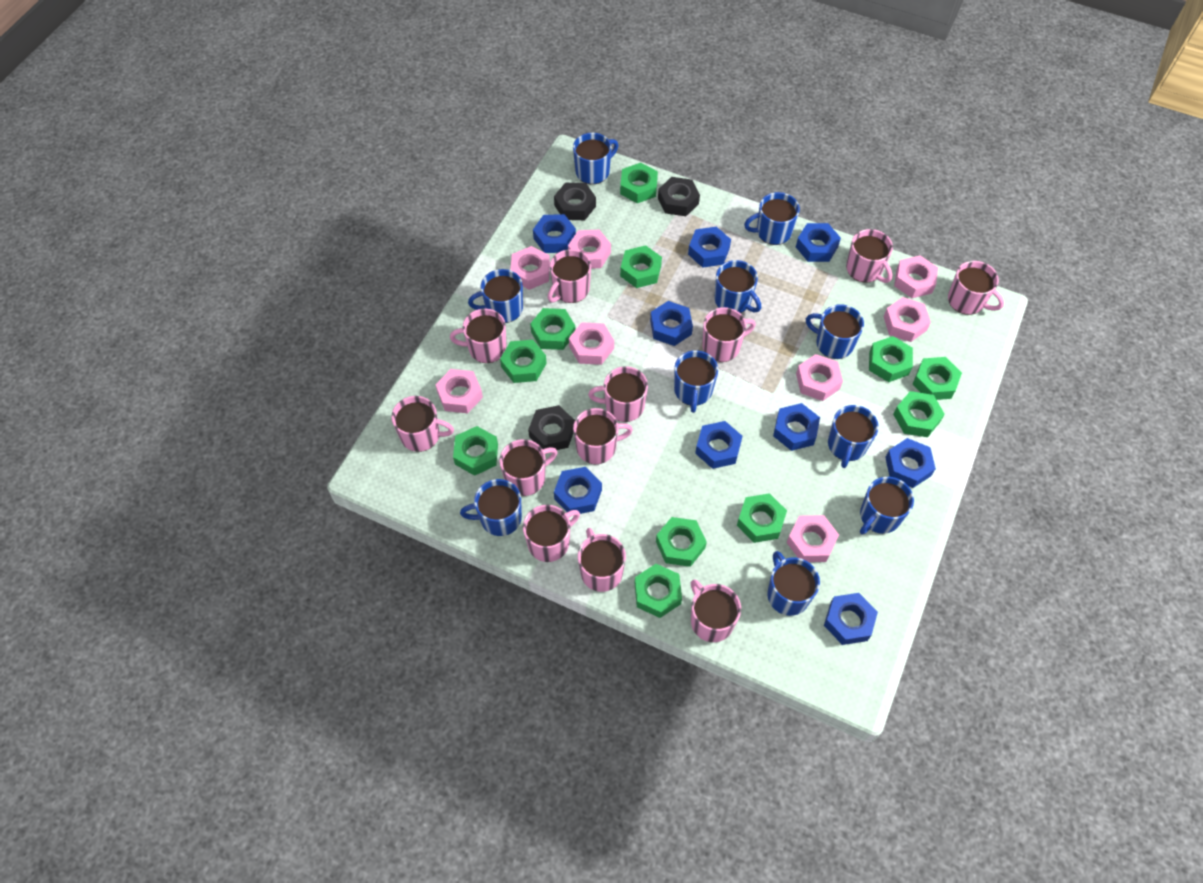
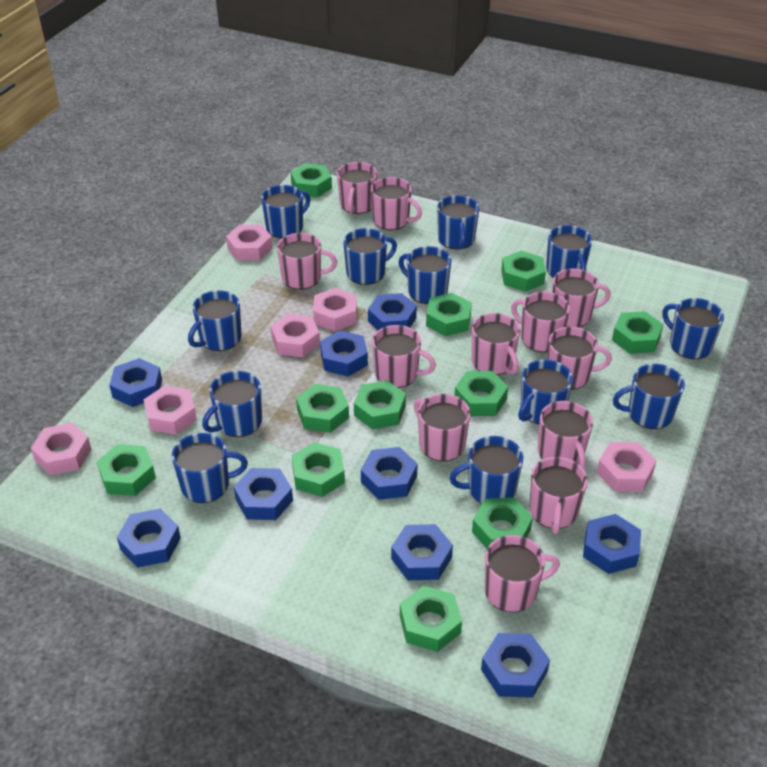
black nut: [528,405,575,450] [554,183,596,220] [658,177,700,216] = 3 -> none = 0
blue mug: [460,479,522,536] [468,269,523,323] [573,133,618,184] [674,350,718,413] [715,260,761,313] [744,192,800,245] [767,551,820,616] [806,304,864,359] [828,405,879,468] [860,477,914,535] = 10 -> [172,433,248,503] [188,290,241,351] [202,371,262,437] [261,185,310,238] [343,228,397,285] [398,246,452,304] [437,195,479,249] [450,436,523,504] [518,360,573,424] [546,225,592,278] [613,364,685,429] [662,298,724,359] = 12
pink nut: [435,369,483,413] [510,246,550,290] [568,230,611,269] [569,322,614,365] [786,515,839,562] [796,354,843,401] [884,297,931,342] [894,255,938,298] = 8 -> [31,423,92,475] [143,386,197,435] [226,225,273,261] [271,314,320,357] [313,288,357,331] [597,442,656,492] = 6

